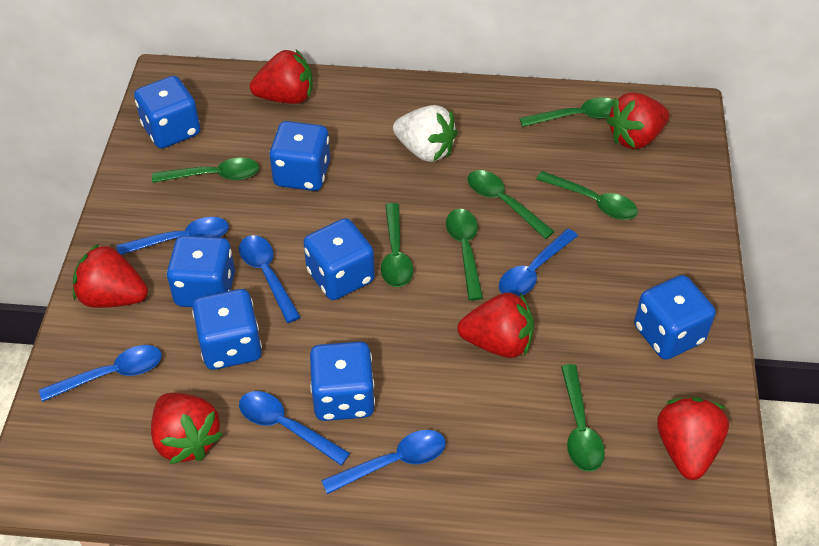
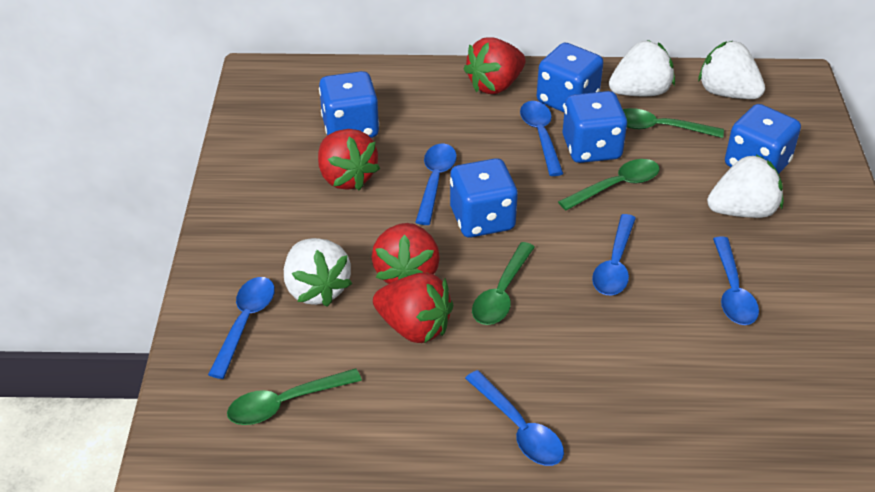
blue dice: [134,76,200,149] [167,235,235,307] [192,289,262,370] [269,121,330,191] [303,218,375,300] [310,341,375,421] [634,275,716,360] = 7 -> [319,71,379,138] [450,158,518,238] [537,43,604,112] [562,91,627,163] [725,104,801,174] = 5
green spoon: [152,158,259,183] [381,203,413,287] [446,209,483,301] [467,170,555,239] [520,97,614,127] [536,171,638,220] [561,364,605,472] = 7 -> [227,368,362,425] [472,242,535,325] [558,159,659,210] [623,108,724,138] = 4
red strawberry: [73,244,148,308] [151,393,223,464] [250,50,313,104] [458,292,534,358] [606,92,669,149] [657,397,729,480] = 6 -> [318,129,380,191] [371,223,440,284] [373,272,453,343] [464,37,526,94] = 4
white strawberry: [393,105,458,162] = 1 -> [284,238,352,307] [609,40,675,96] [698,41,765,99] [707,154,784,218] = 4

